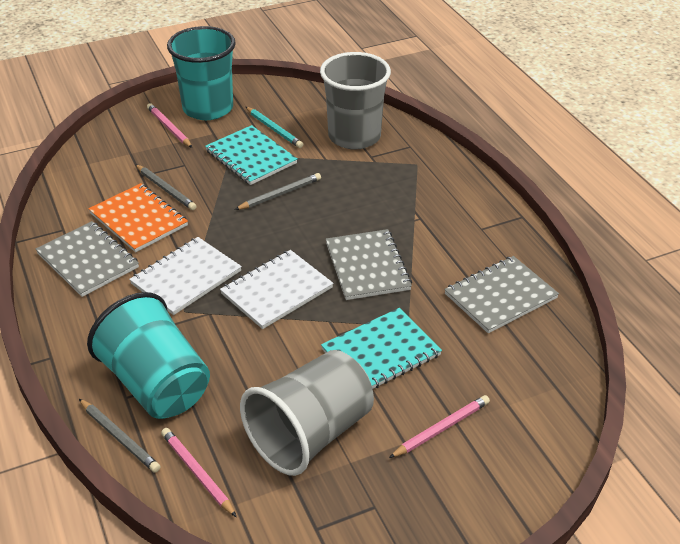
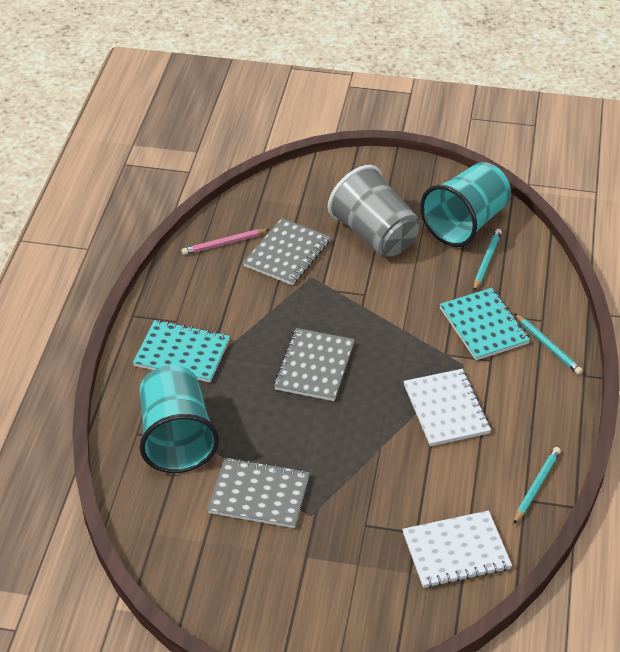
grey cup: [240,350,374,476] [320,52,391,149] = 2 -> [328,165,420,257] = 1
grey pencil: [79,399,161,473] [135,164,197,210] [235,173,321,210] = 3 -> none = 0
orange notebook: [88,183,188,252] = 1 -> none = 0
pink pencil: [147,103,192,148] [161,428,237,517] [389,395,490,458] = 3 -> [182,229,270,255] = 1
turquoise pencil: [246,107,303,148] = 1 -> [473,229,502,291] [513,447,561,525] [514,313,583,375] = 3

